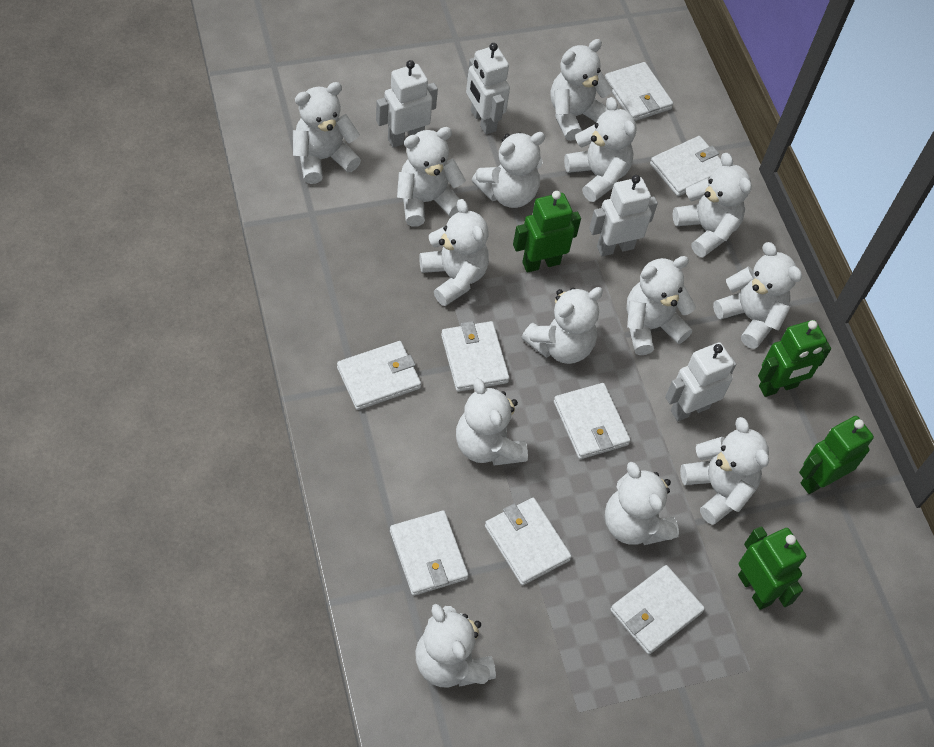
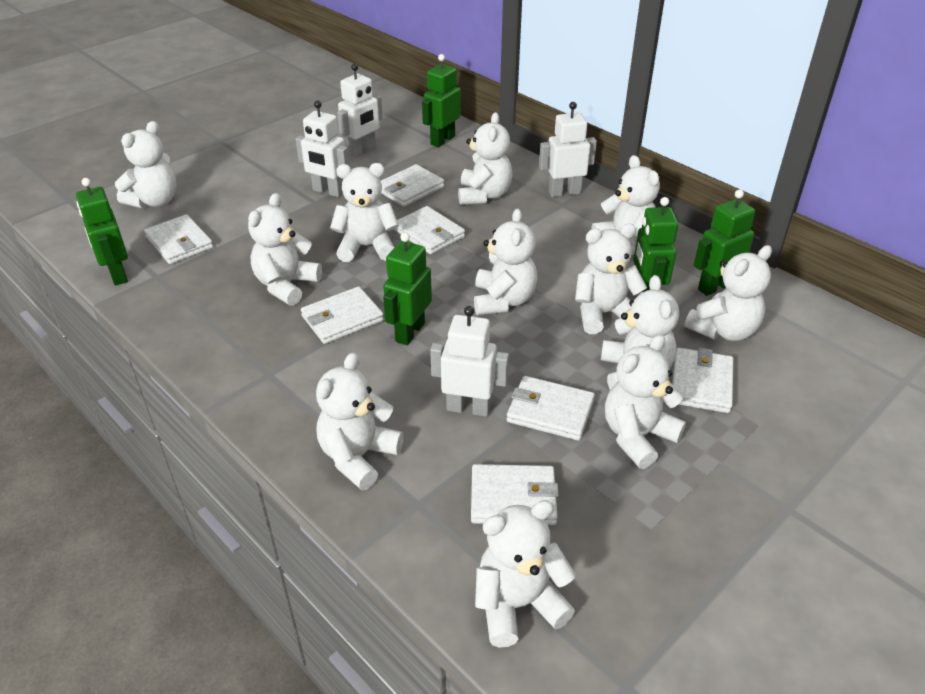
green robot: [513,191,581,273] [738,526,806,610] [758,320,831,397] [799,416,874,494] = 4 -> [76,178,128,285] [383,232,432,345] [422,54,461,147] [633,197,678,292] [694,190,755,296] = 5
white teddy bear: [293,82,361,184] [397,127,466,227] [415,604,496,687] [419,199,489,306] [456,378,528,466] [472,132,545,208] [522,287,603,364] [551,39,613,141] [564,97,636,202] [605,462,679,545] [626,256,696,355] [673,153,752,257] [680,417,769,525] [713,242,802,349] = 14 -> [115,121,177,209] [248,193,322,306] [316,352,404,490] [330,163,399,262] [458,112,512,205] [474,208,538,315] [475,500,576,648] [575,224,647,334] [591,155,660,255] [601,275,679,389] [605,334,686,469] [684,245,772,341] = 12
white wallet: [337,341,421,410] [390,510,469,596] [441,321,510,392] [485,498,572,585] [554,383,631,459] [605,62,673,121] [610,565,705,654] [650,136,723,196] = 8 -> [144,214,213,264] [301,287,384,344] [381,164,444,207] [393,206,465,254] [471,464,559,525] [506,376,595,441] [672,348,734,413] = 7

